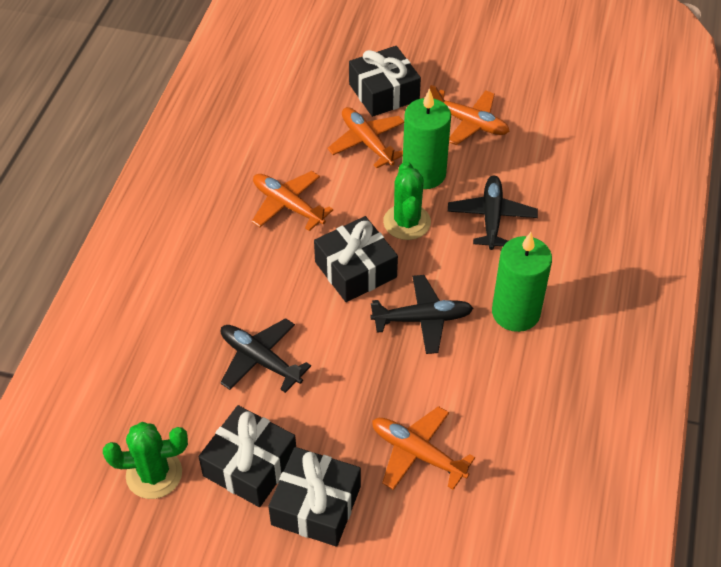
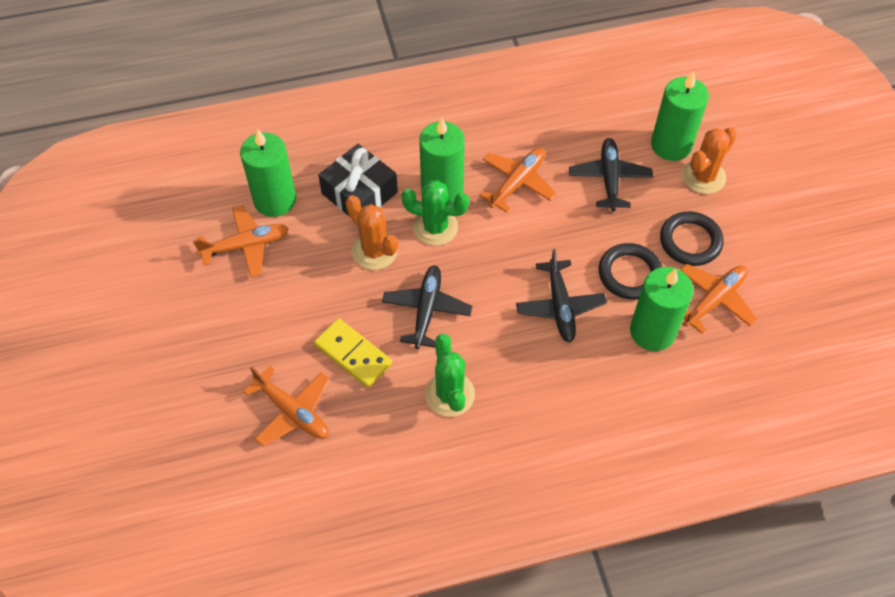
black gift: [199,405,296,507] [268,447,361,547] [314,216,398,302] [349,46,421,117] = 4 -> [318,144,398,218] = 1
black ring: none = 0 -> [599,243,662,300] [660,211,723,266] = 2
green candle: [403,89,451,189] [492,232,552,332] = 2 -> [240,128,296,217] [419,117,465,202] [630,267,693,351] [651,71,709,161] = 4
orange cactus: none = 0 -> [346,195,398,270] [682,127,737,194] = 2
yellow domino: none = 0 -> [314,318,392,388] = 1

